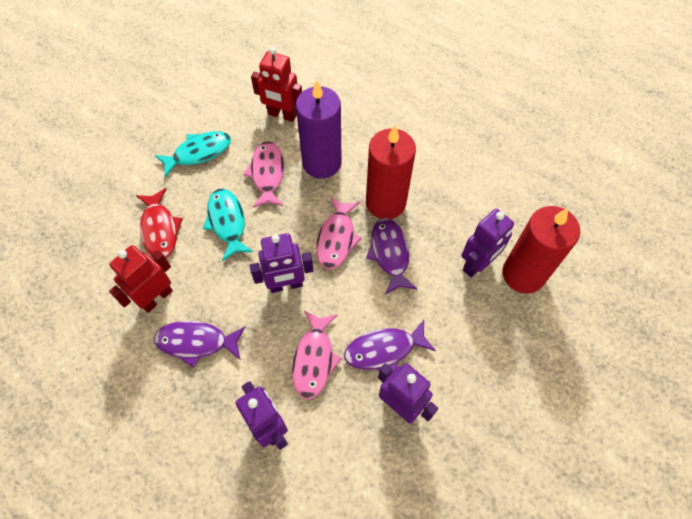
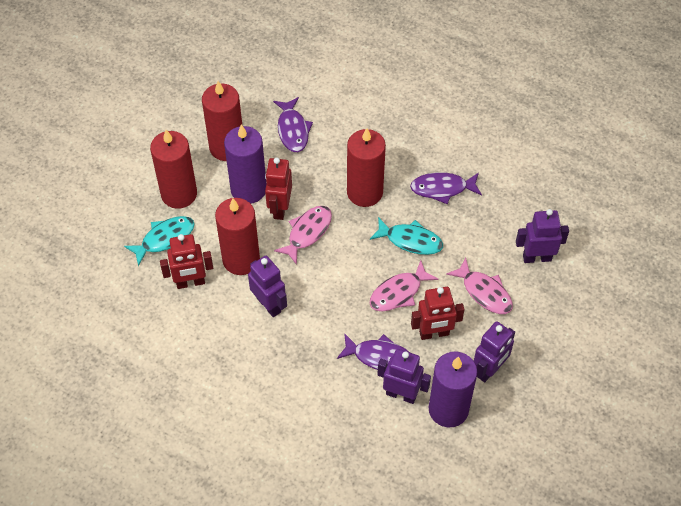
purple candle: [296,80,342,179] = 1 -> [224,125,266,204] [429,351,477,428] = 2
red candle: [366,126,416,219] [502,206,580,294] = 2 -> [150,130,197,209] [202,81,242,161] [215,198,260,275] [347,128,386,207] = 4
red fish: [136,188,183,258] = 1 -> none = 0
red robot: [109,245,173,313] [251,47,302,122] = 2 -> [160,234,213,289] [265,158,292,220] [411,287,465,340] = 3

